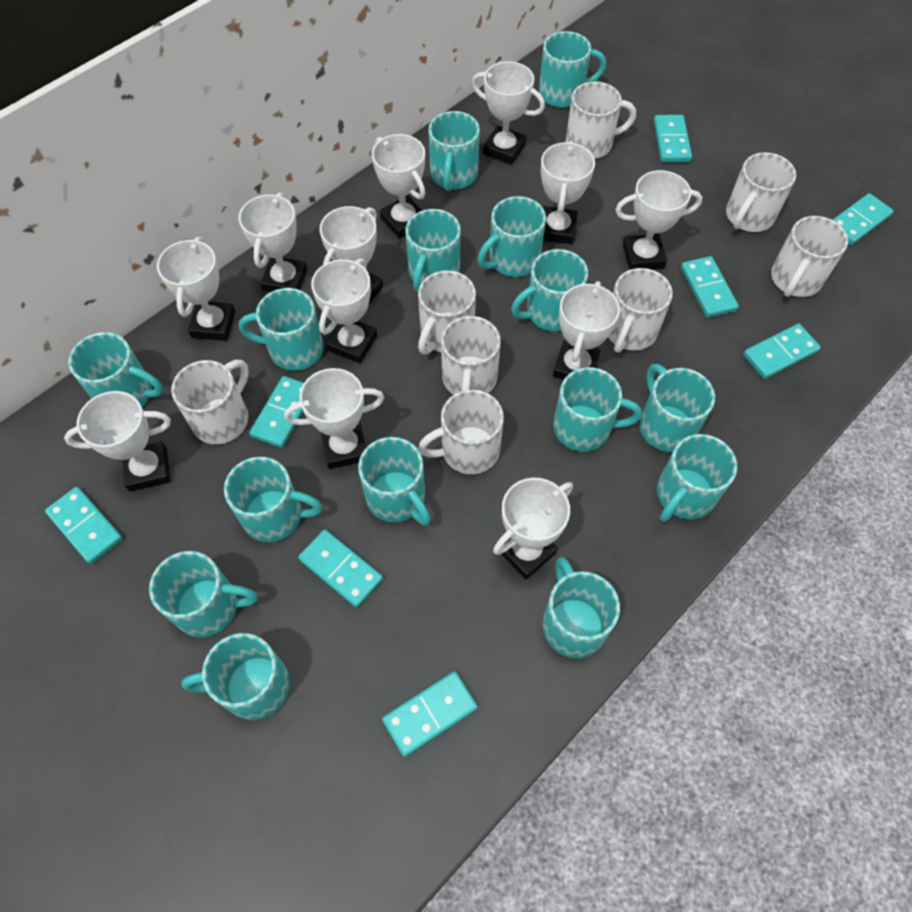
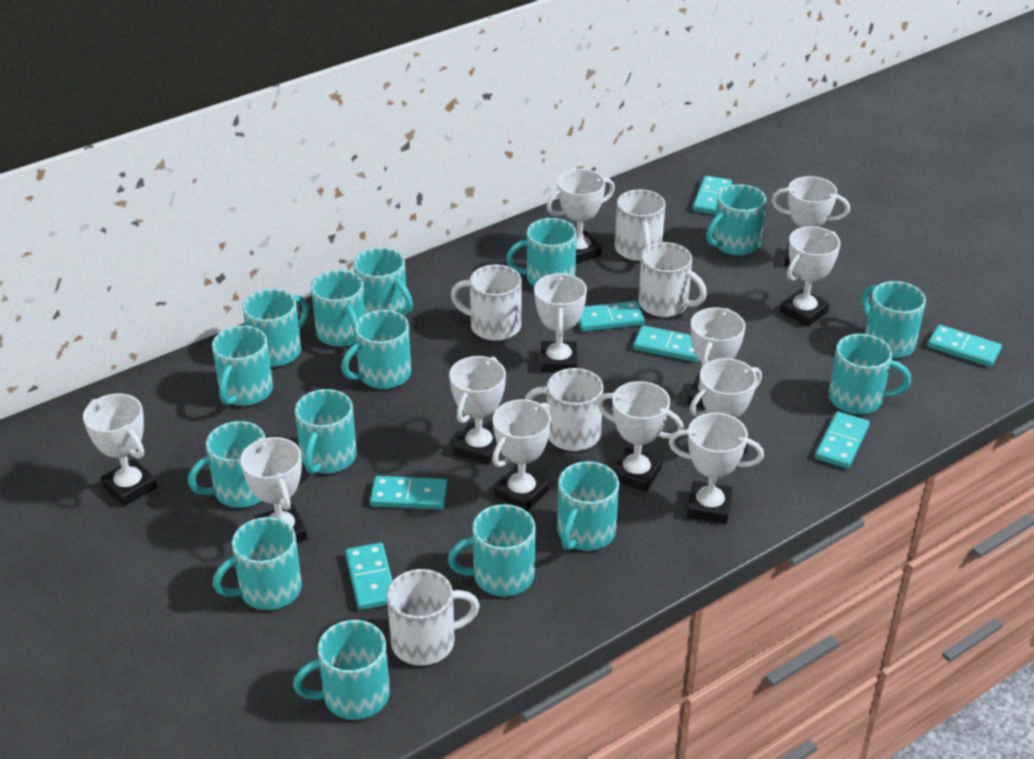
turquoise domino: [45,487,123,564] [249,376,304,448] [298,530,383,608] [382,671,478,757] [654,115,692,162] [681,256,739,318] [743,324,821,379] [833,193,893,245] = 8 -> [345,543,393,610] [370,476,448,510] [578,301,645,332] [633,325,698,362] [693,176,732,215] [815,411,870,469] [928,325,1002,367] = 7
white mug: [171,360,249,444] [418,270,476,355] [418,390,504,474] [441,316,501,395] [565,82,636,159] [608,268,673,353] [726,152,796,232] [771,216,848,297] = 8 -> [387,569,480,665] [451,264,522,341] [525,368,604,451] [615,189,665,261] [639,242,707,317] = 5

